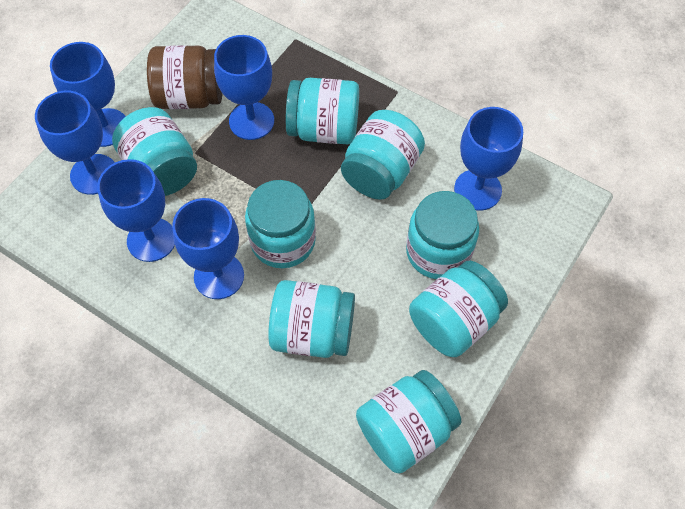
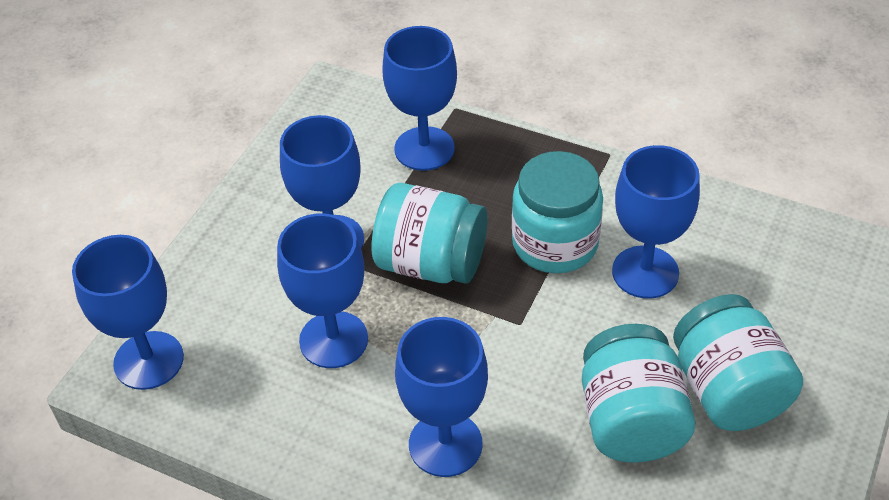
brown jar: [147,45,222,109] = 1 -> none = 0
turquoise jar: [112,107,197,196] [245,180,316,268] [268,280,355,358] [286,78,359,145] [341,110,425,200] [356,370,461,473] [406,191,479,279] [409,261,508,357] = 8 -> [372,183,488,284] [512,151,603,273] [582,324,695,463] [673,294,803,431] = 4

